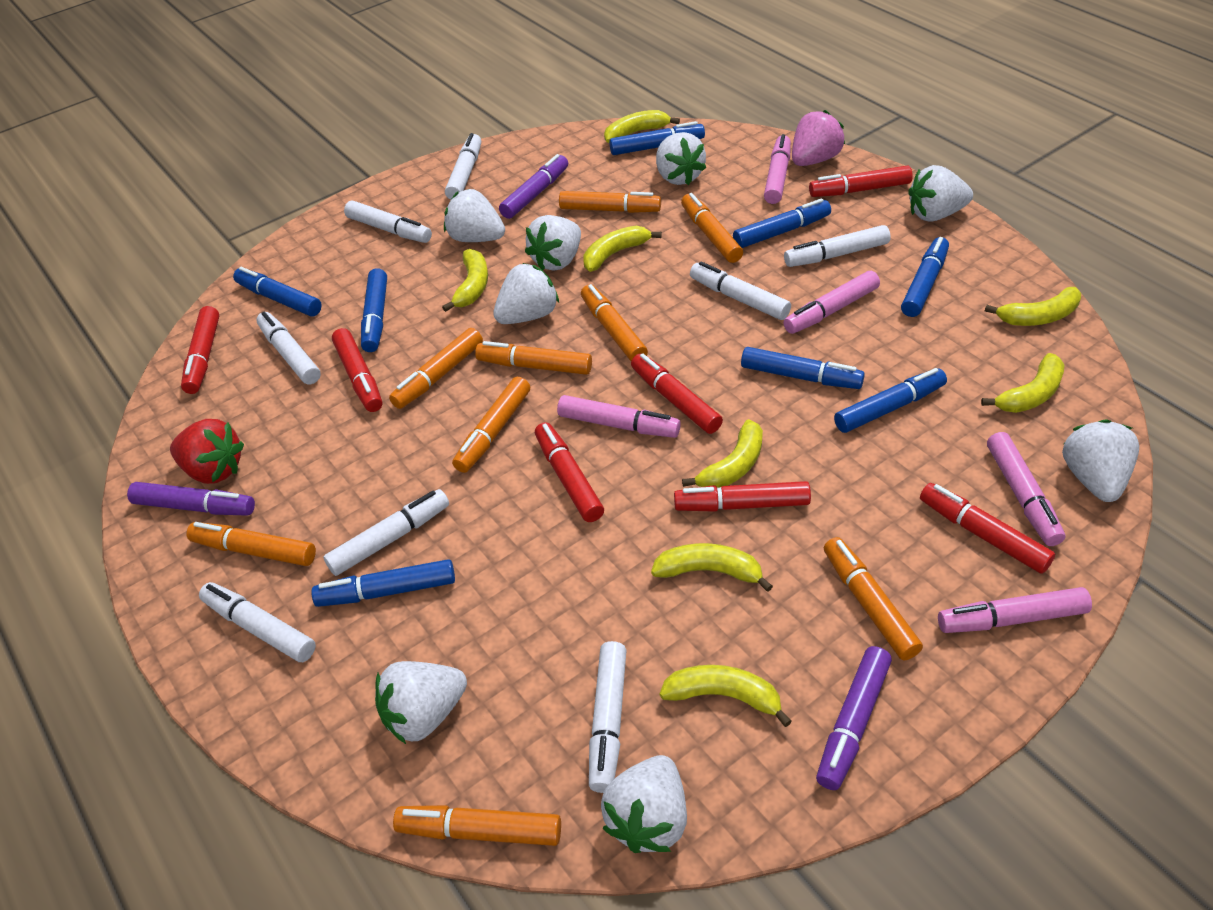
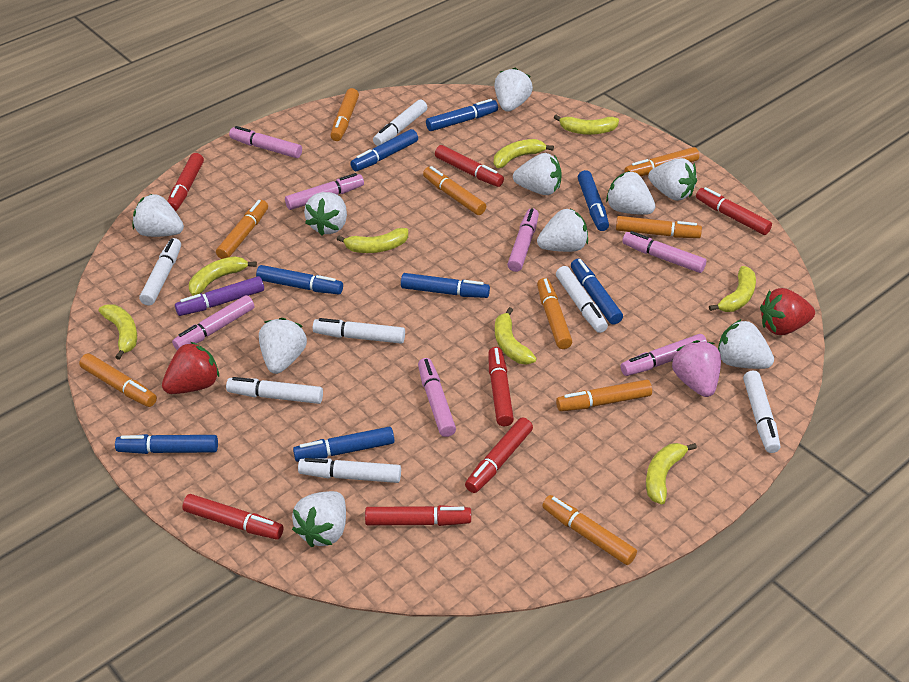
pink marker: [557,395,681,438] [764,134,791,204] [783,271,880,334] [938,587,1092,633] [987,432,1065,546] = 5 -> [172,295,254,350] [229,126,302,158] [285,173,364,210] [418,358,456,437] [507,208,539,272] [621,334,707,376] [622,231,706,273] = 7
purple marker: [127,482,255,516] [499,154,568,219] [816,646,892,790] = 3 -> [175,276,264,316] = 1
red strawberry: [170,419,244,484] = 1 -> [162,342,219,394] [760,288,815,335] = 2
white marker: [199,582,316,662] [256,312,321,384] [324,489,449,576] [344,201,432,243] [445,133,481,200] [589,641,627,793] [690,261,791,320] [784,225,891,267] = 8 -> [139,238,181,305] [226,377,323,404] [298,458,401,483] [313,318,405,344] [373,99,427,146] [556,266,608,333] [743,371,780,453] = 7
white strawberry: [375,661,467,744] [444,189,505,242] [493,263,559,324] [525,215,581,271] [601,755,687,853] [656,132,706,185] [908,165,973,222] [1062,419,1139,502] = 8 -> [132,194,184,237] [259,318,307,374] [292,491,346,547] [304,192,347,236] [494,68,533,112] [513,153,562,195] [537,208,588,252] [606,171,656,215] [648,158,697,201] [718,319,774,369] = 10

